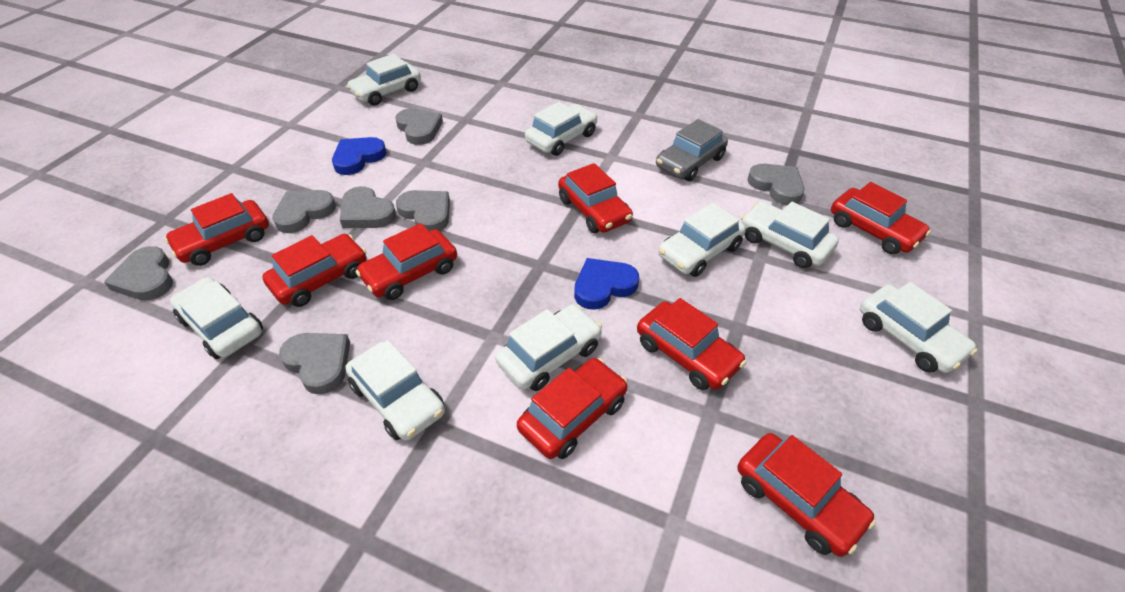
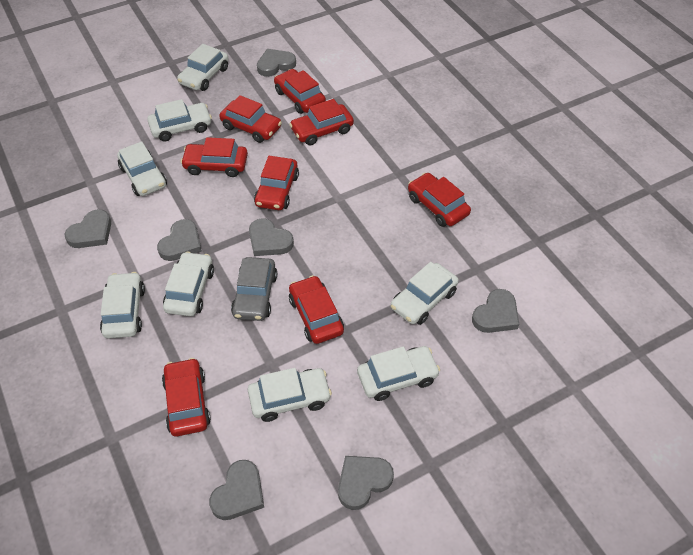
blue heart: [332,137,387,175] [574,258,639,310] = 2 -> none = 0

